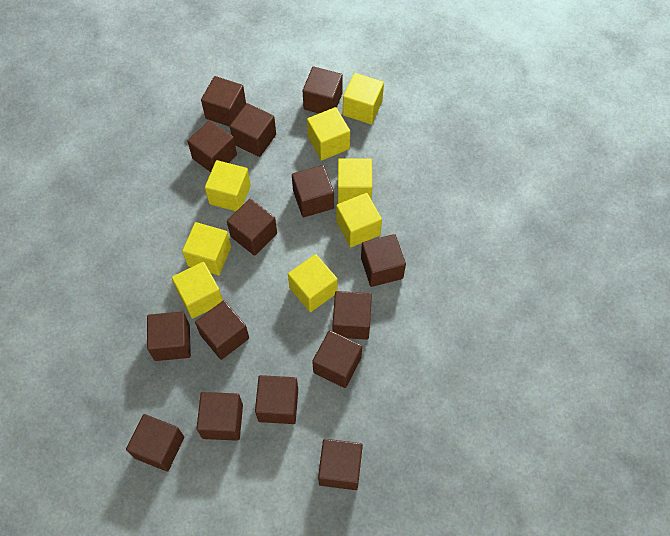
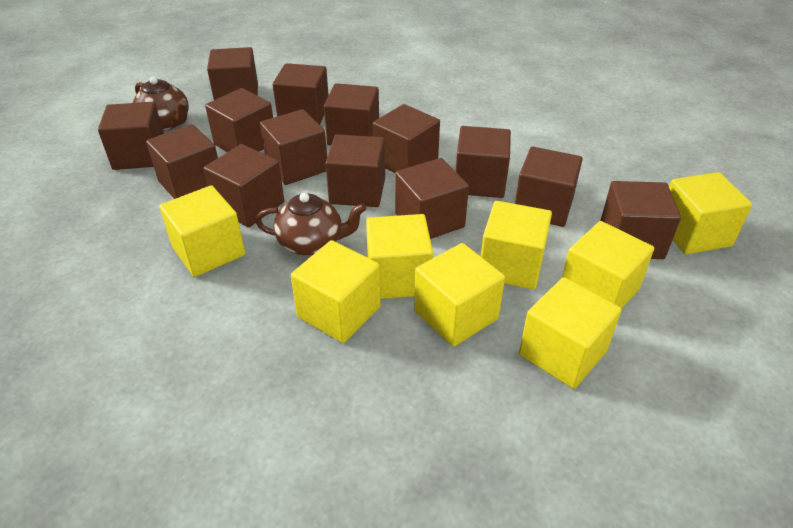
brown cube: [126,414,184,472] [147,311,191,361] [187,120,237,172] [195,300,249,360] [196,392,243,441] [201,76,246,127] [227,198,277,256] [230,103,276,157] [255,375,298,424] [292,165,334,217] [303,66,343,113] [312,330,362,388] [318,439,363,490] [333,291,372,340] [361,234,406,287] = 15 -> [98,102,164,170] [146,124,218,199] [203,144,284,227] [205,88,273,152] [207,47,258,100] [260,109,327,185] [273,63,329,125] [324,83,379,146] [326,135,385,207] [372,104,440,173] [395,158,469,239] [456,126,511,198] [515,147,583,227] [600,181,681,259] = 14
brown teapot: none = 0 -> [133,77,189,131] [255,193,366,256] = 2

